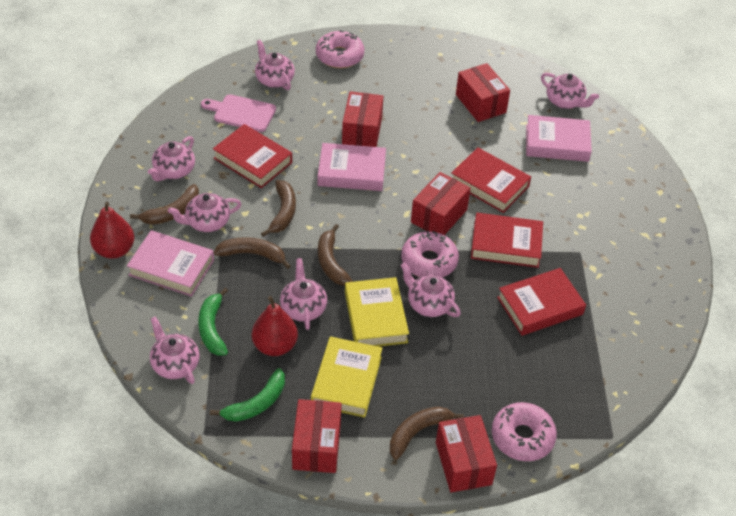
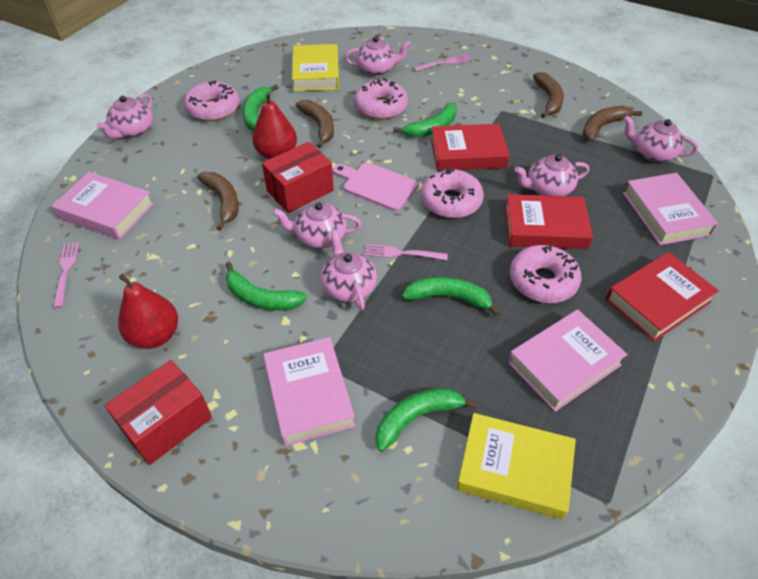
brown banana: [130,184,199,225] [214,237,291,269] [261,180,296,237] [318,224,353,285] [390,406,464,460] = 5 -> [197,172,239,231] [296,100,334,148] [533,72,564,118] [583,105,642,141] = 4
green banana: [198,288,228,355] [210,368,285,422] = 2 -> [225,262,307,311] [242,84,279,131] [375,388,478,452] [393,103,457,138] [402,277,501,316] = 5
pink book: [127,230,214,297] [318,143,386,191] [526,115,592,162] = 3 -> [52,172,154,240] [263,337,355,446] [508,309,628,412] [623,173,718,245] = 4
pink donut: [316,30,364,68] [401,231,459,277] [492,402,557,461] = 3 -> [184,81,239,121] [354,78,408,120] [421,168,484,218] [510,245,581,303] = 4
pink fork: none = 0 -> [53,242,79,308] [364,244,448,260] [413,54,472,71] = 3
pink teapot: [148,136,195,181] [150,317,200,384] [168,193,241,232] [255,40,295,90] [280,258,327,330] [400,262,461,317] [541,73,599,109] = 7 -> [97,94,153,139] [273,202,361,248] [321,230,377,310] [345,36,411,76] [515,154,589,196] [623,115,698,162] = 6
red book: [213,124,292,188] [451,148,531,213] [471,213,543,268] [497,268,586,336] = 4 -> [431,124,510,171] [505,194,593,249] [606,252,719,341] = 3
red box: [292,399,342,473] [342,91,384,147] [411,172,471,235] [436,415,497,492] [456,63,510,122] = 5 -> [105,360,212,465] [262,142,334,213] = 2

